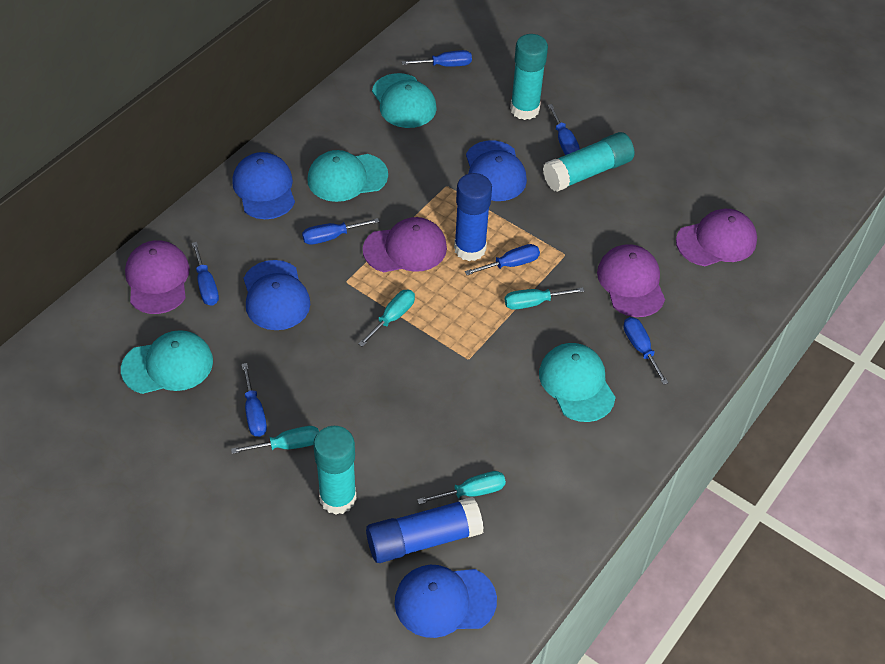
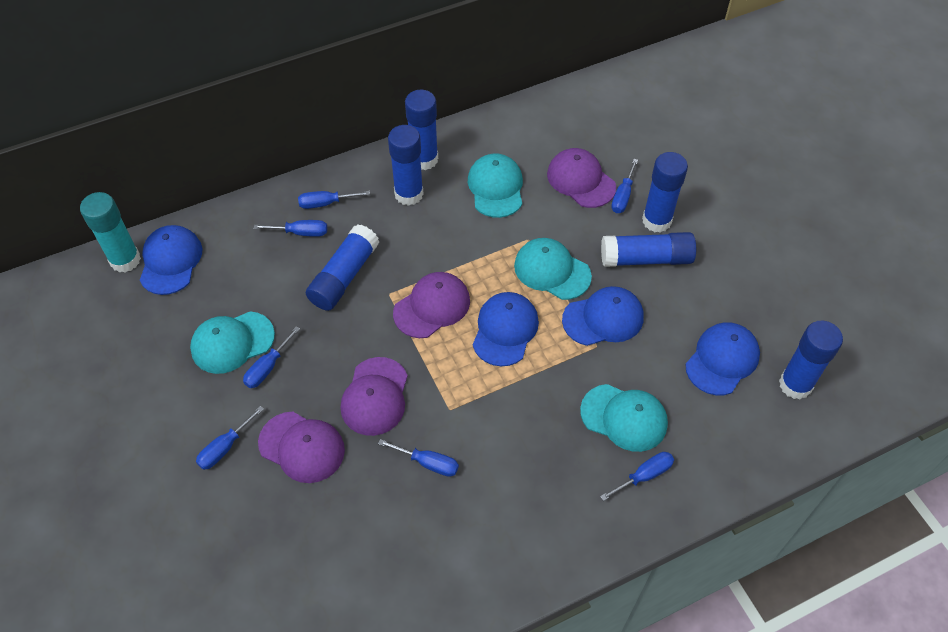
blue glue stick: [366,497,484,563] [454,173,492,261] = 2 -> [306,224,379,311] [388,125,424,206] [405,90,438,170] [601,232,696,267] [642,152,688,233] [779,320,843,400] = 6
turquoise glue stick: [313,426,357,515] [510,34,548,120] [543,132,634,192] = 3 -> [80,192,141,272] = 1
turquoise screwdriver: [231,426,319,454] [358,290,415,347] [417,471,506,505] [505,287,585,310] = 4 -> none = 0

